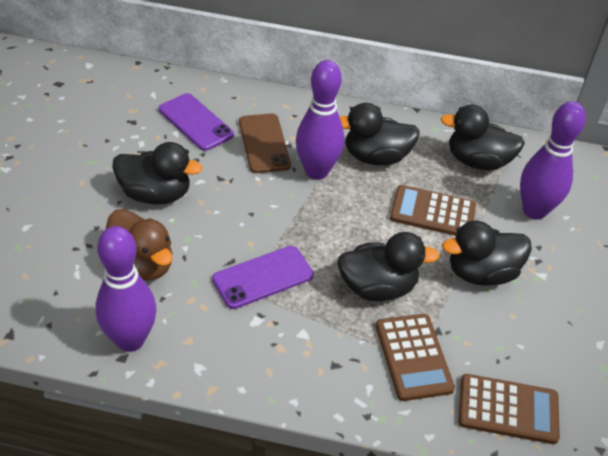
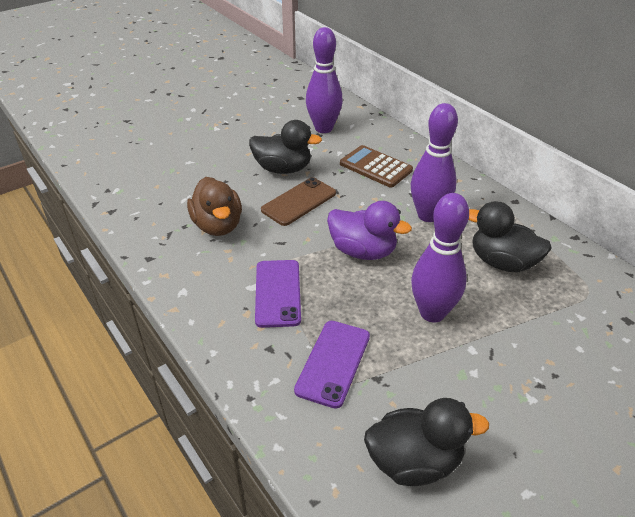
black duck: [112,142,202,205] [337,232,439,301] [340,103,420,165] [440,105,525,170] [442,221,532,286] = 5 -> [249,120,322,174] [364,398,489,486] [469,201,552,273] = 3
brown calculator: [376,314,455,401] [390,185,476,236] [458,374,560,444] = 3 -> [340,145,413,188] = 1
purple duck: none = 0 -> [327,201,412,260] = 1

